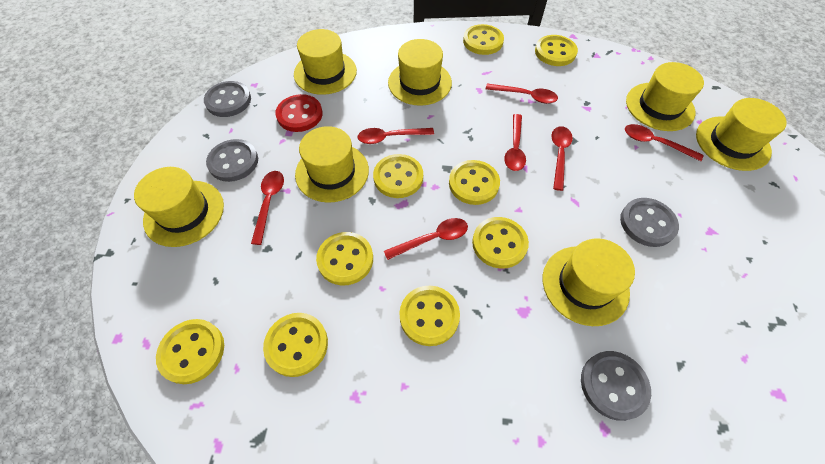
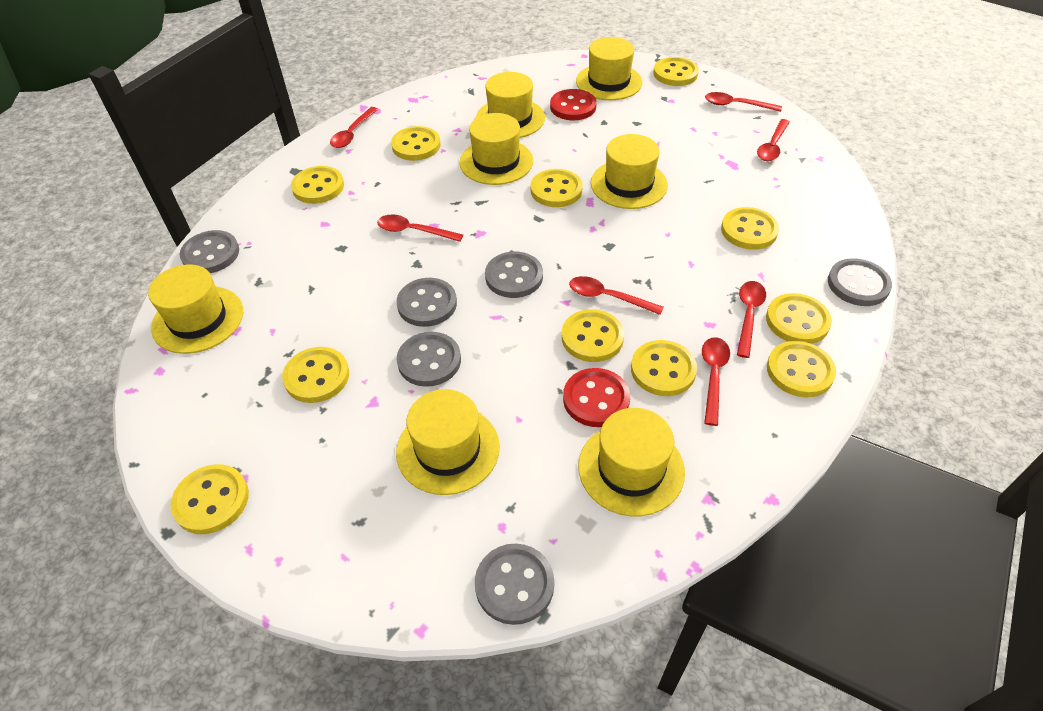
grey button: [204,81,251,117] [206,139,258,182] [581,351,651,421] [620,198,679,247] = 4 -> [180,230,239,273] [396,278,457,327] [397,332,461,387] [475,544,554,625] [485,252,543,298] [828,258,892,306] = 6
red button: [275,94,323,132] = 1 -> [550,89,597,120] [563,368,630,427] = 2
yellow button: [156,319,224,384] [263,313,328,377] [316,232,373,286] [373,154,423,198] [399,286,460,346] [449,160,500,205] [463,24,504,55] [472,217,529,269] [535,35,578,66] = 9 -> [171,464,249,534] [282,347,349,403] [291,166,344,204] [391,126,441,161] [531,169,583,207] [562,309,624,362] [631,340,697,396] [653,57,699,86] [721,207,779,250] [766,293,832,344] [767,341,836,397] = 11

